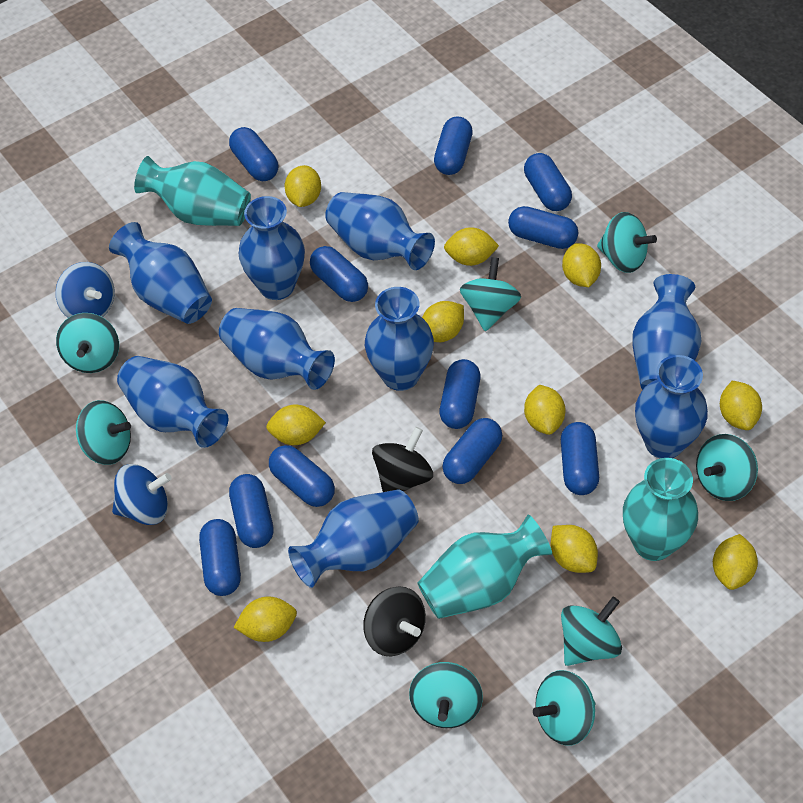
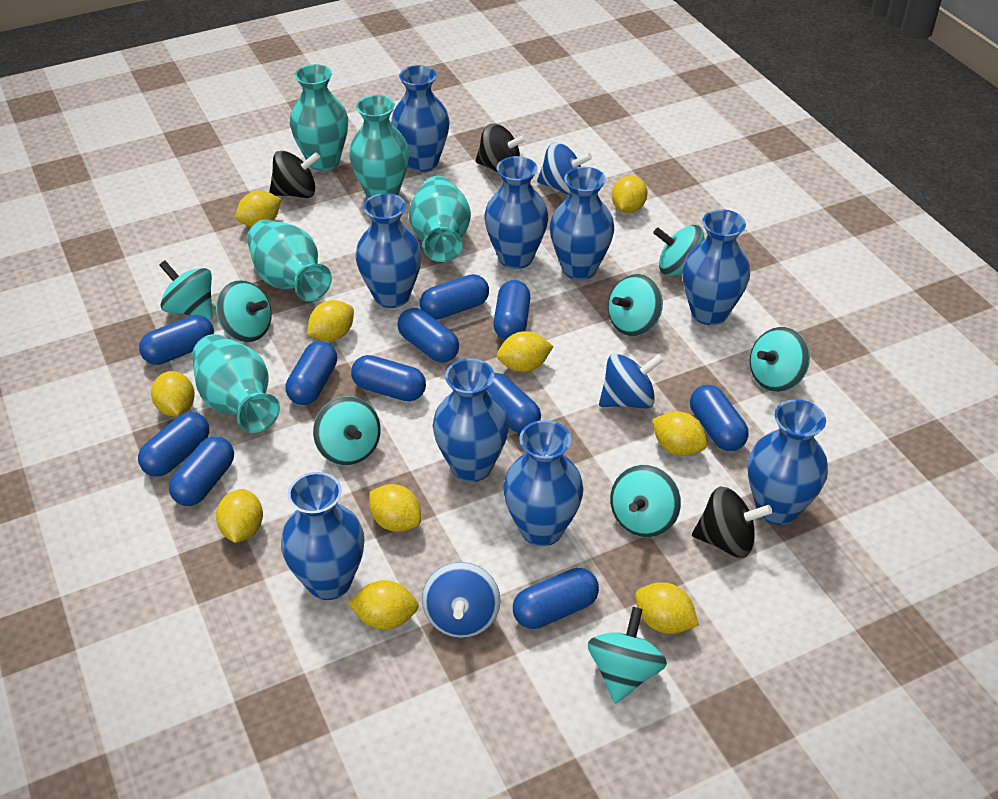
black spinning top: [363,586,426,656] [372,427,433,492] = 2 -> [269,151,320,198] [475,124,527,173] [692,486,772,558] = 3
blue spinning top: [56,262,115,318] [112,464,172,525] = 2 -> [422,562,500,638] [537,142,592,195] [599,354,664,408] = 3
turquoise vase: [134,156,251,226] [418,515,552,619] [623,458,698,561] = 3 -> [192,334,280,433] [247,220,332,301] [290,64,348,171] [349,95,409,198] [409,176,471,262] = 5

